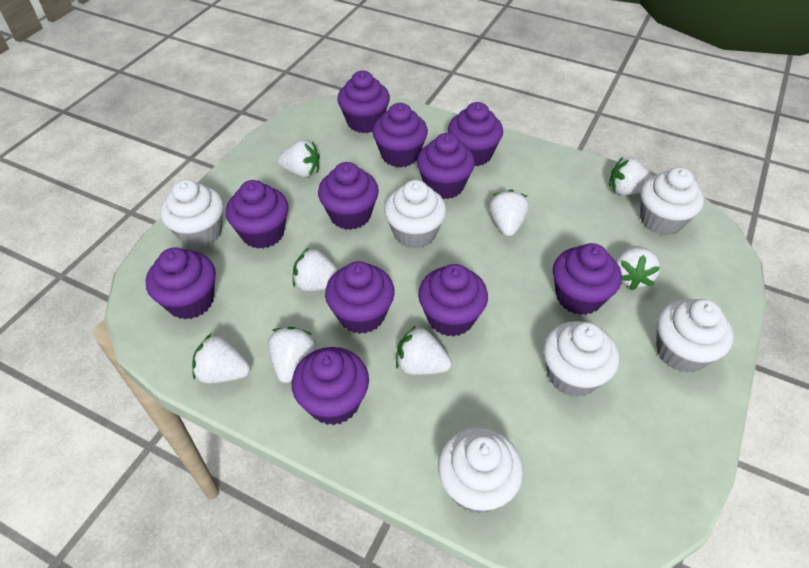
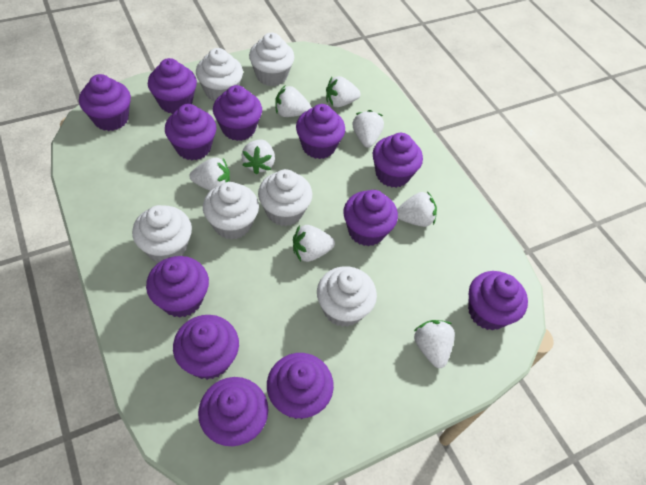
purple cupcake: [146,247,216,320] [226,180,289,249] [292,347,369,425] [318,162,379,230] [325,261,395,334] [337,71,390,133] [372,103,428,167] [417,133,475,199] [418,264,488,337] [448,102,503,166] [553,243,622,315] = 11 -> [79,74,131,131] [146,256,209,318] [148,58,197,114] [165,104,216,160] [173,315,239,380] [198,377,268,446] [213,85,262,141] [267,353,334,419] [296,104,345,159] [343,190,398,246] [373,133,423,188] [468,271,528,330] = 12

